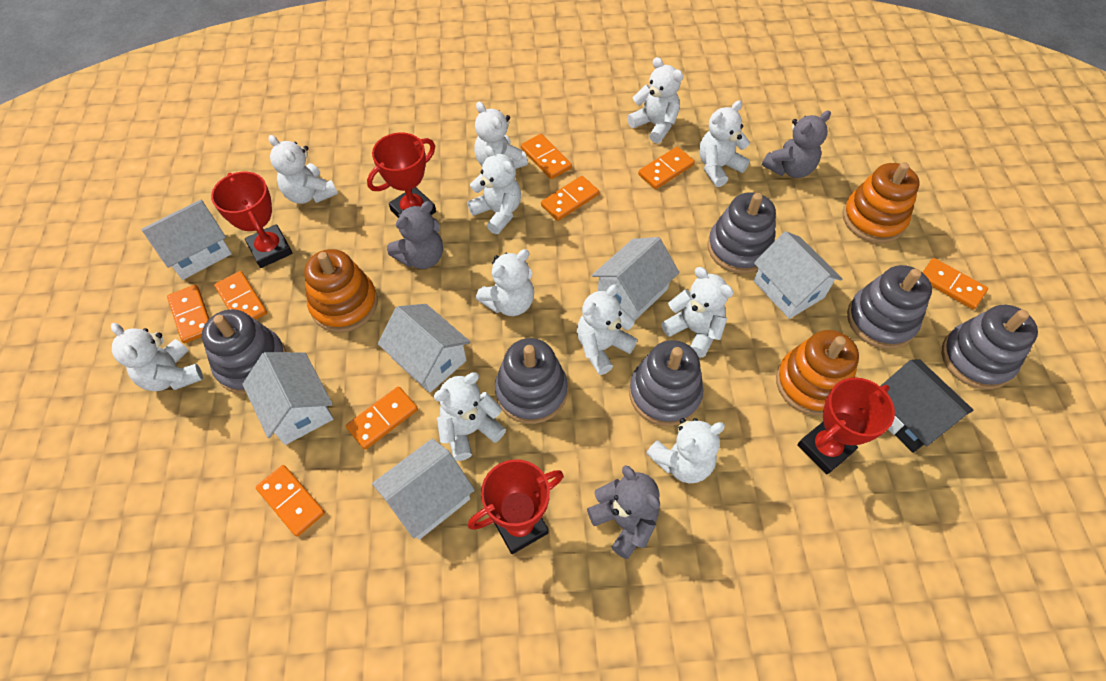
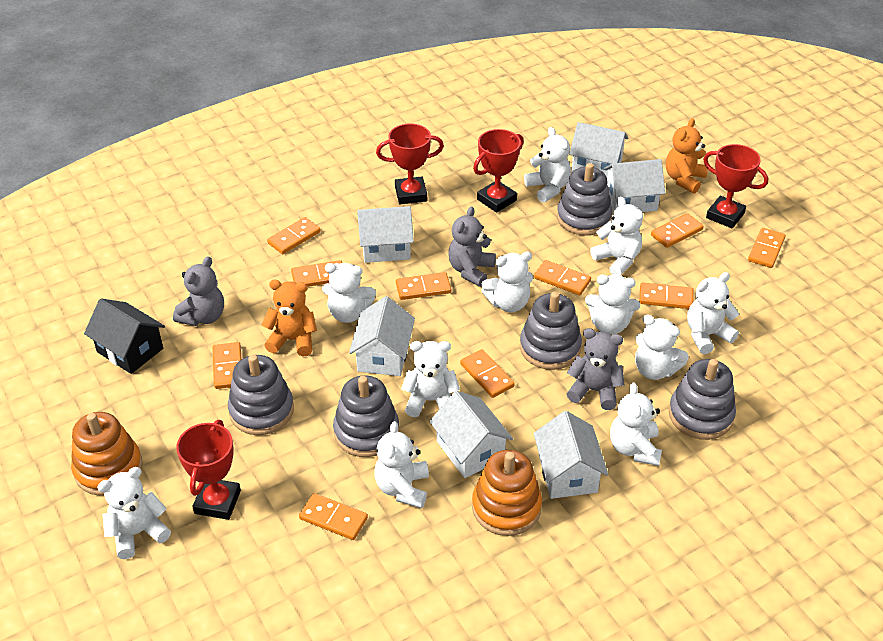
grey stacking toy: [202,309,286,394] [495,338,568,424] [629,340,703,426] [707,192,776,274] [847,265,932,349] [942,305,1038,389] = 6 -> [228,354,294,435] [333,376,399,457] [520,292,582,370] [557,163,613,236] [669,359,736,440] = 5
orange domino: [167,285,209,343] [214,271,267,320] [256,465,325,537] [346,386,418,450] [521,134,572,179] [541,176,599,221] [638,147,695,189] [922,258,988,309] = 8 -> [213,342,241,389] [267,217,321,254] [291,260,342,287] [299,493,368,540] [396,272,451,300] [460,349,515,398] [534,260,591,295] [639,282,693,309] [651,213,704,248] [748,228,786,268] = 10
orange stacking toy: [304,249,378,332] [776,330,859,416] [842,162,920,243] = 3 -> [71,412,143,496] [472,450,542,536] = 2
orange teddy bear: none = 0 -> [262,280,317,356] [666,118,708,194] = 2

